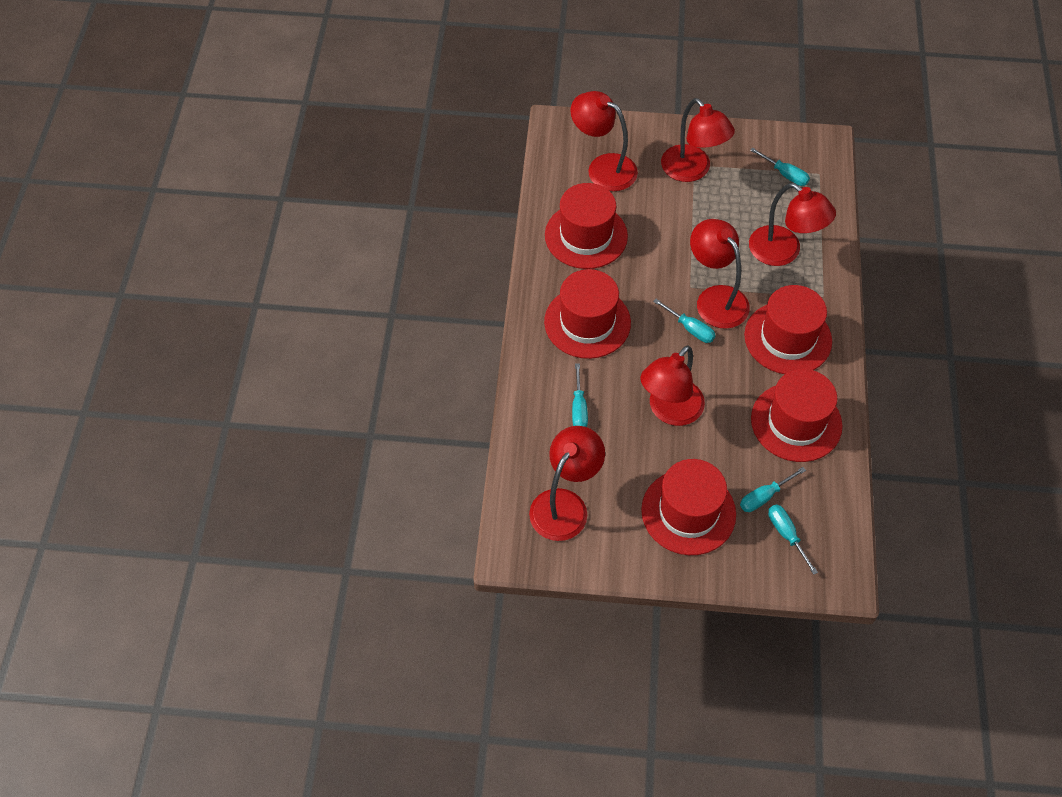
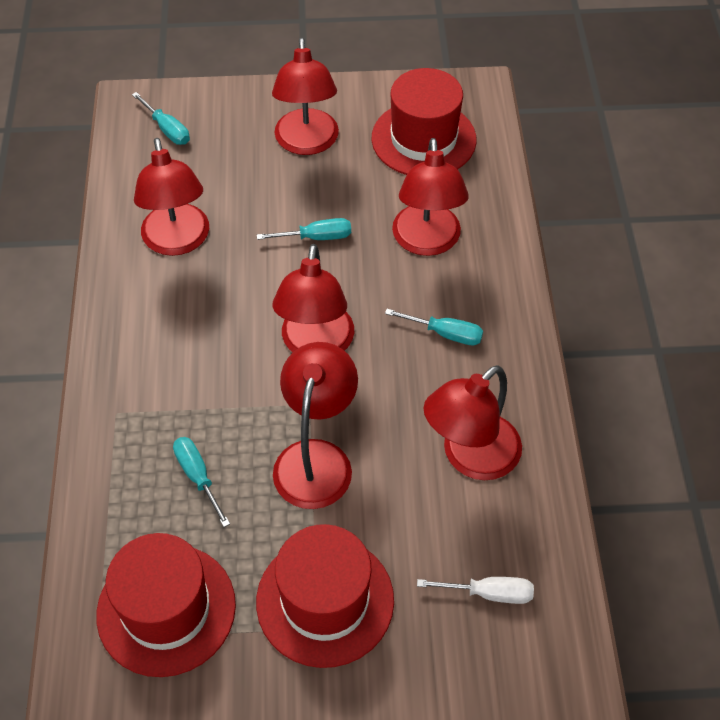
red hat: [544,269,631,359] [545,183,628,269] [641,459,736,555] [744,285,832,374] [751,369,842,462] = 5 -> [96,533,236,677] [256,524,394,668] [372,68,477,175] = 3
turquoise screwdriver: [572,363,588,427] [653,299,716,343] [740,467,806,512] [750,148,810,186] [768,505,818,575] = 5 -> [132,92,190,145] [173,437,230,527] [257,218,351,240] [385,309,483,345] = 4
white screwdriver: none = 0 -> [417,577,534,604] = 1

